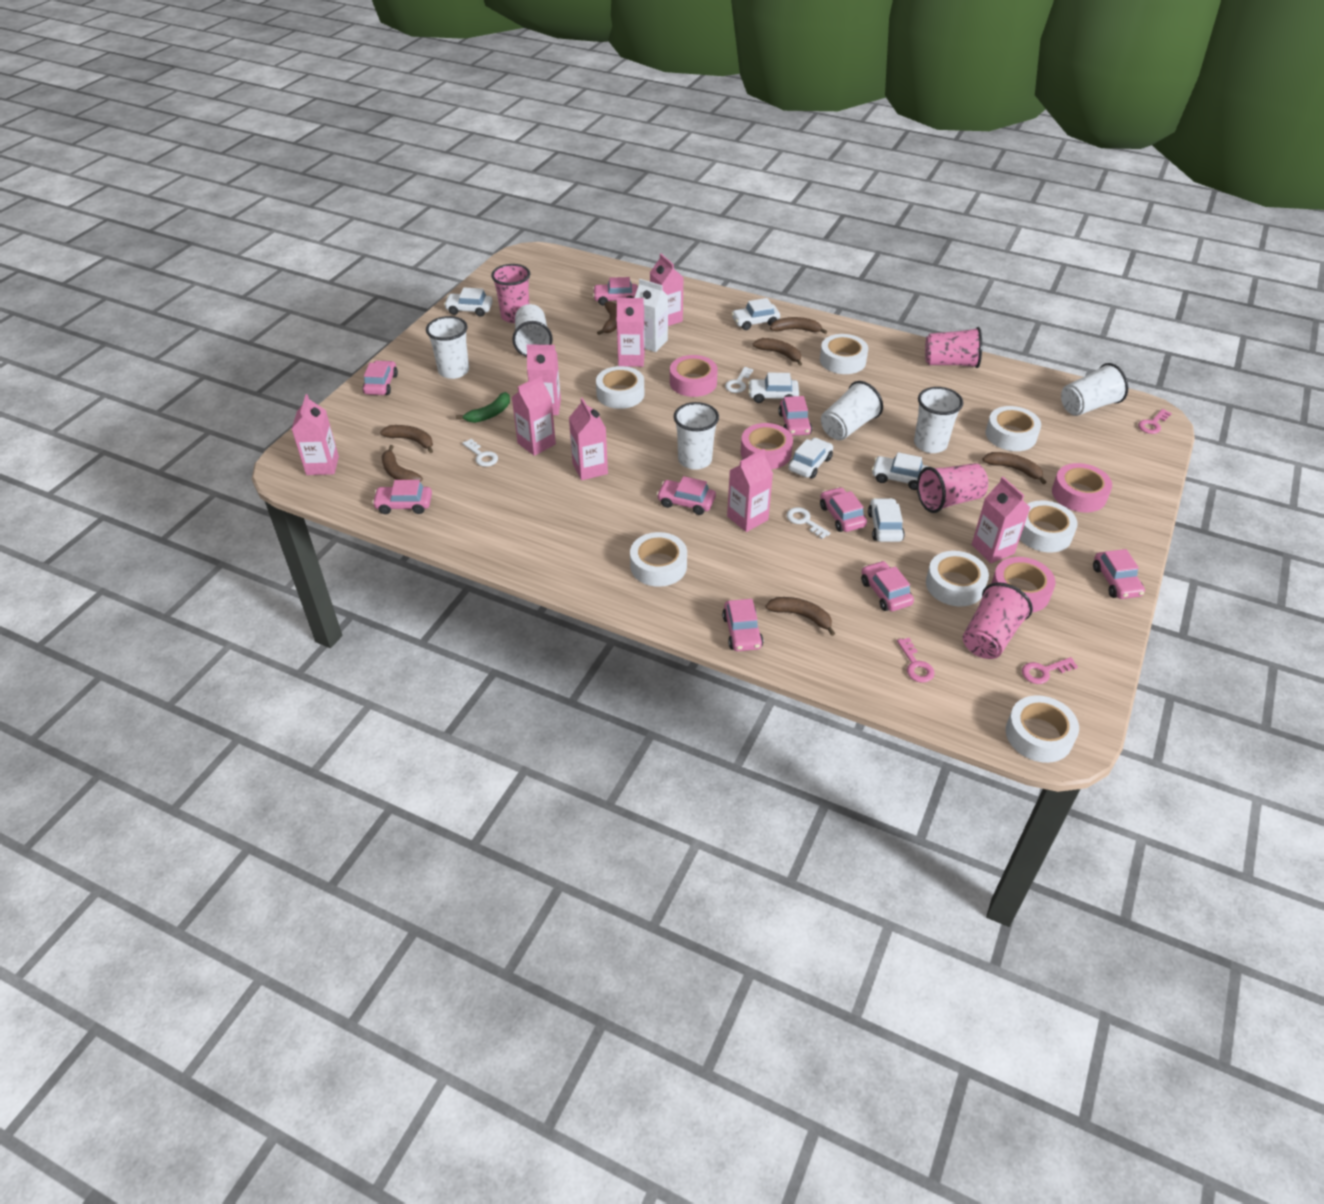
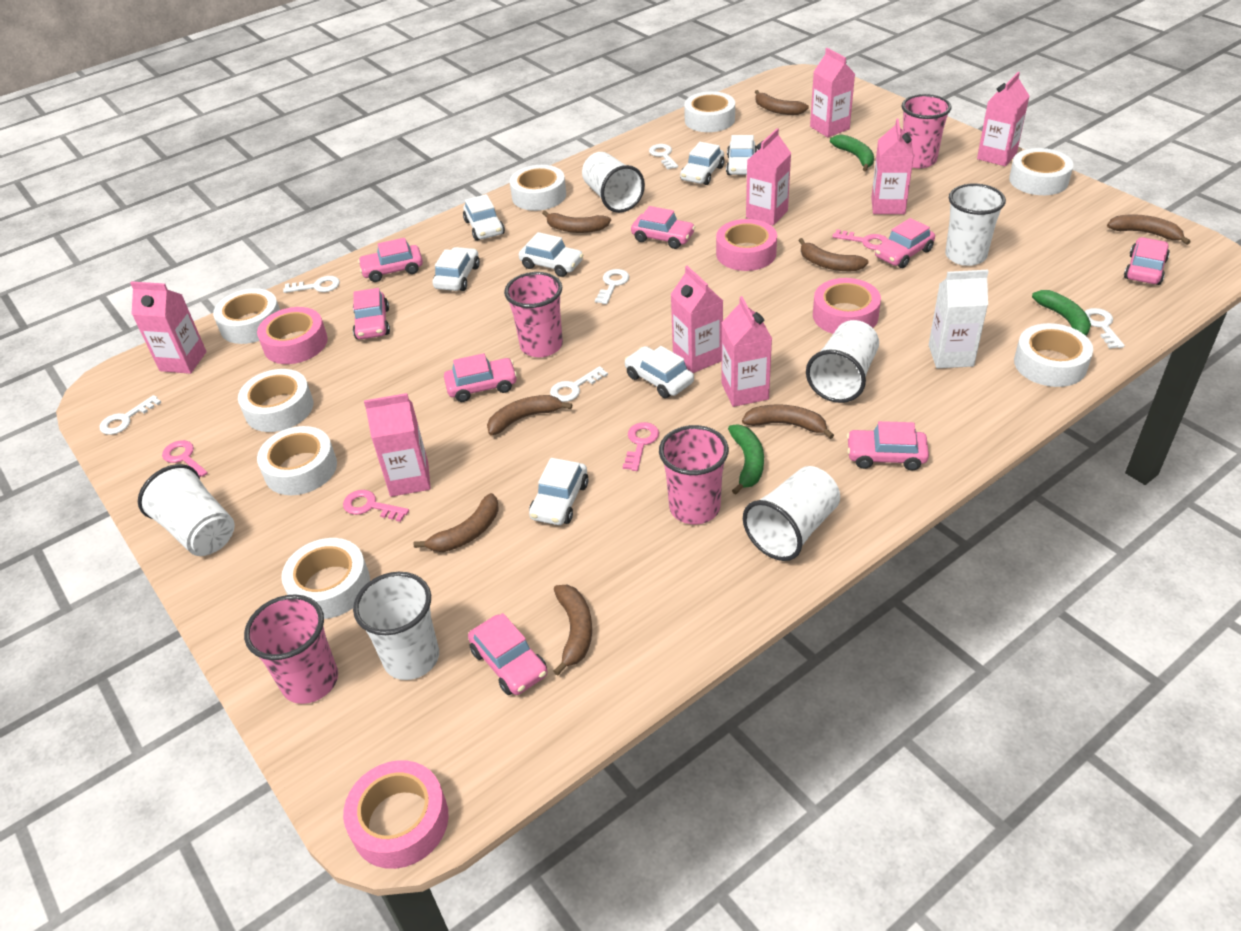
brown banana: [380,425,433,453] [382,445,423,481] [597,301,617,335] [752,338,802,366] [765,597,835,636] [770,317,827,334] [982,452,1046,484] = 7 -> [413,493,499,552] [487,395,572,435] [542,210,611,233] [553,585,592,676] [742,404,834,439] [755,90,809,115] [798,238,869,271] [1107,214,1191,245] = 8
green banana: [456,392,510,423] = 1 -> [728,424,764,494] [830,134,874,171] [1032,290,1091,336] = 3
pink car: [363,360,398,395] [372,480,432,514] [593,277,638,306] [657,476,716,515] [722,599,763,651] [778,396,812,436] [820,487,867,532] [861,561,914,611] [1093,549,1145,599] = 9 -> [353,288,390,339] [358,238,423,282] [444,353,517,402] [468,613,548,695] [631,206,695,249] [847,421,929,471] [875,218,935,268] [1124,237,1170,285] = 8
pink key: [897,638,935,683] [1022,657,1078,684] [1138,409,1172,434] = 3 -> [162,440,208,477] [343,490,409,522] [623,422,659,471] [832,229,888,250] = 4
white car: [444,287,493,317] [731,298,780,330] [748,373,799,403] [788,438,833,479] [868,498,905,542] [872,452,928,490] = 6 -> [432,247,480,291] [463,194,505,241] [519,232,583,277] [529,458,588,525] [624,346,694,398] [680,142,725,185] [726,135,757,175] = 7
white key: [462,439,498,467] [725,367,753,393] [787,507,830,539] = 3 -> [100,395,162,435] [283,276,340,293] [550,366,608,402] [595,269,629,304] [649,144,678,170] [1084,308,1125,349] = 6
white tape: [596,366,644,409] [630,532,687,587] [820,334,868,374] [926,551,989,607] [986,406,1041,451] [1006,695,1079,763] [1020,500,1078,553] = 7 -> [213,288,280,344] [238,369,314,432] [257,426,337,495] [281,538,370,619] [509,165,566,211] [684,91,735,132] [1009,148,1073,195] [1014,323,1093,387] = 8

